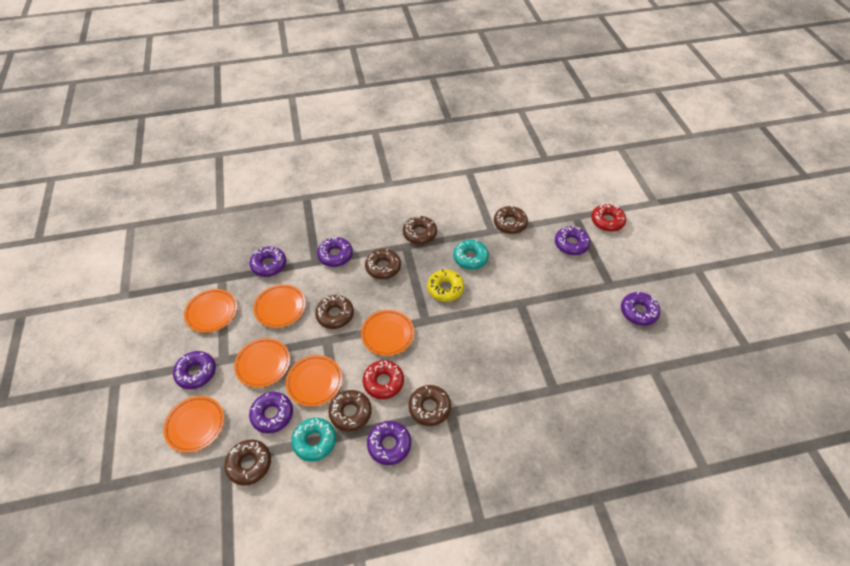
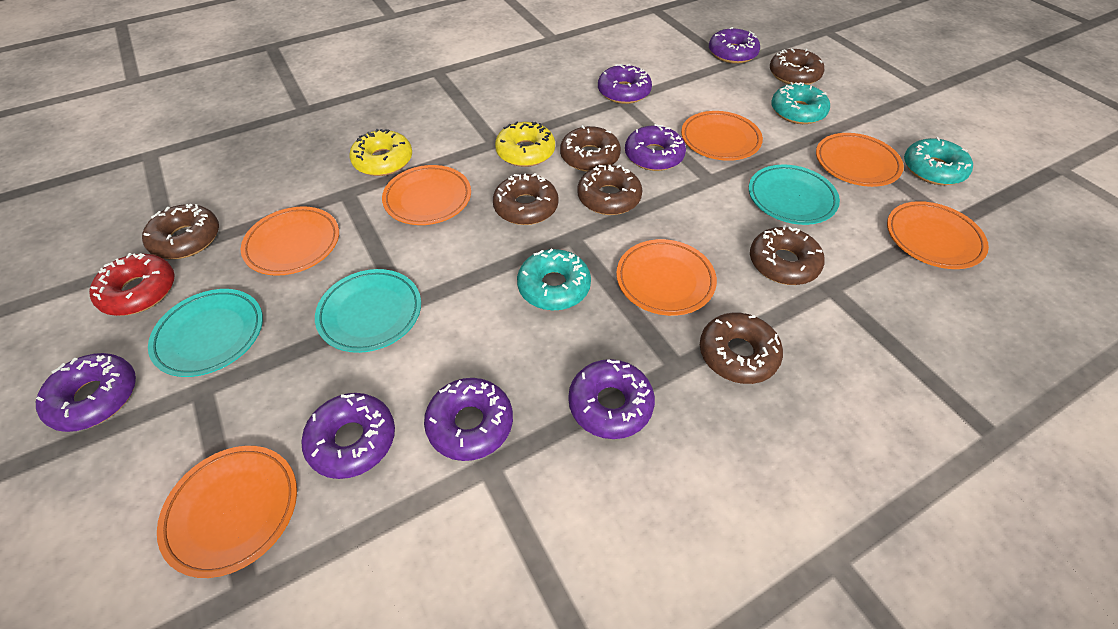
orange plate: [163,396,224,453] [184,289,237,333] [234,338,290,388] [253,284,306,328] [286,355,342,407] [361,310,414,356] = 6 -> [157,446,297,578] [241,206,339,276] [382,165,471,225] [616,239,717,316] [681,111,763,161] [816,133,904,187] [887,201,989,269] = 7
red donut: [363,360,404,399] [591,204,626,232] = 2 -> [89,253,175,316] = 1
turquoise donut: [291,418,336,462] [453,240,489,270] = 2 -> [517,248,591,311] [771,82,830,124] [904,137,973,185] = 3
turquoise plate: none = 0 -> [148,289,263,377] [315,269,421,353] [749,165,840,225] = 3
yellow donut: [427,269,464,302] = 1 -> [350,129,412,176] [495,121,555,167] = 2

